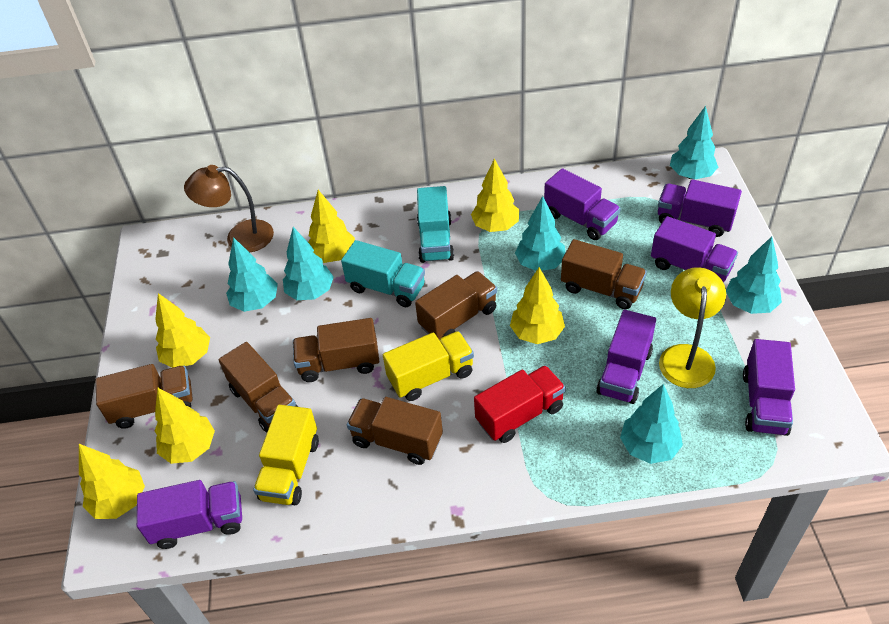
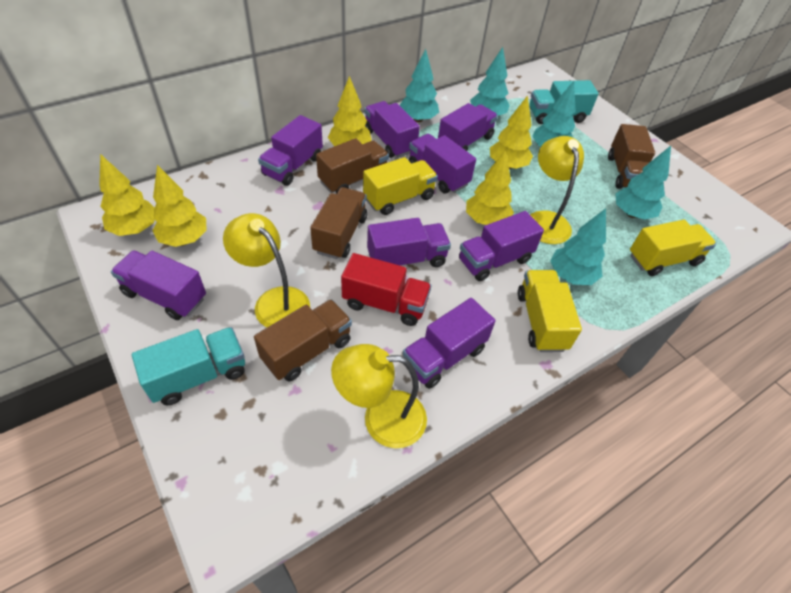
brown lamp: [184,165,274,253] = 1 -> none = 0
brown truck: [96,364,193,429] [219,342,298,433] [293,318,379,382] [347,397,443,465] [415,271,497,339] [561,239,647,309] = 6 -> [254,299,352,382] [310,187,367,259] [316,138,389,194] [608,124,655,189] = 4
purple truck: [137,480,242,549] [544,168,621,240] [596,310,656,404] [651,216,738,283] [658,179,742,237] [743,339,795,436] = 6 -> [111,250,206,320] [258,115,323,186] [364,101,420,158] [367,218,451,267] [403,298,496,389] [409,134,476,194] [438,103,498,151] [459,211,544,281] = 8
turquoise tree: [226,237,278,312] [283,227,334,300] [515,196,565,271] [620,384,683,464] [670,106,718,179] [726,237,782,314] = 6 -> [400,49,439,122] [470,47,510,116] [532,81,576,146] [550,208,606,285] [615,146,671,220] = 5
yellow lamp: [659,267,726,388] = 1 -> [223,213,310,328] [331,344,427,448] [530,136,584,244] = 3
yellow tree: [79,444,145,519] [155,293,210,368] [155,387,215,464] [308,190,355,263] [471,159,519,232] [510,267,565,344] = 6 -> [99,154,155,236] [152,165,207,247] [328,76,372,146] [466,150,514,225] [490,95,533,169] = 5
yellow truck: [253,405,319,505] [383,331,474,401] = 2 -> [363,157,438,215] [518,270,582,352] [630,219,716,276] = 3

